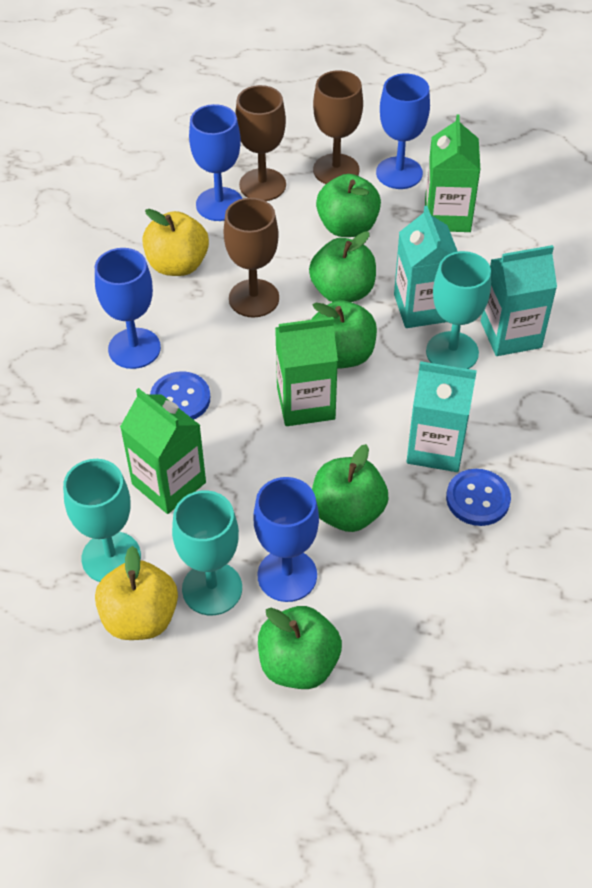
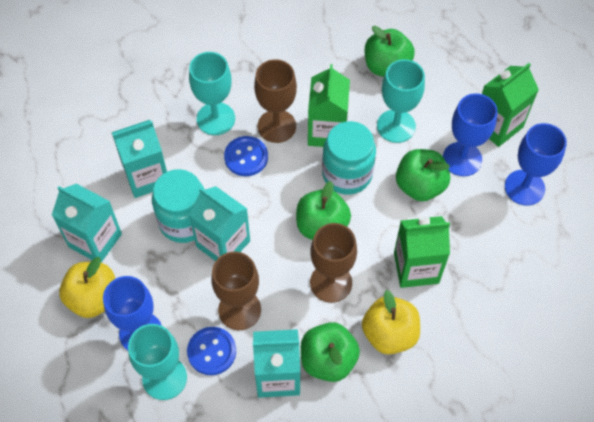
blue goblet: [95,248,161,369] [189,104,243,221] [253,477,319,602] [376,73,430,189] = 4 -> [103,276,162,350] [443,93,497,176] [505,123,567,205] = 3
green apple: [258,606,342,689] [309,231,376,302] [311,300,377,368] [312,444,388,532] [316,174,381,237] = 5 -> [296,181,351,240] [301,322,360,382] [365,26,415,77] [396,149,450,201] = 4
turquoise carton: [394,206,458,328] [407,361,477,472] [481,245,557,356] = 3 -> [52,184,122,262] [112,120,167,198] [189,186,250,261] [253,329,300,398] = 4
turquoise jar: none = 0 -> [152,169,205,243] [322,121,376,195] = 2

